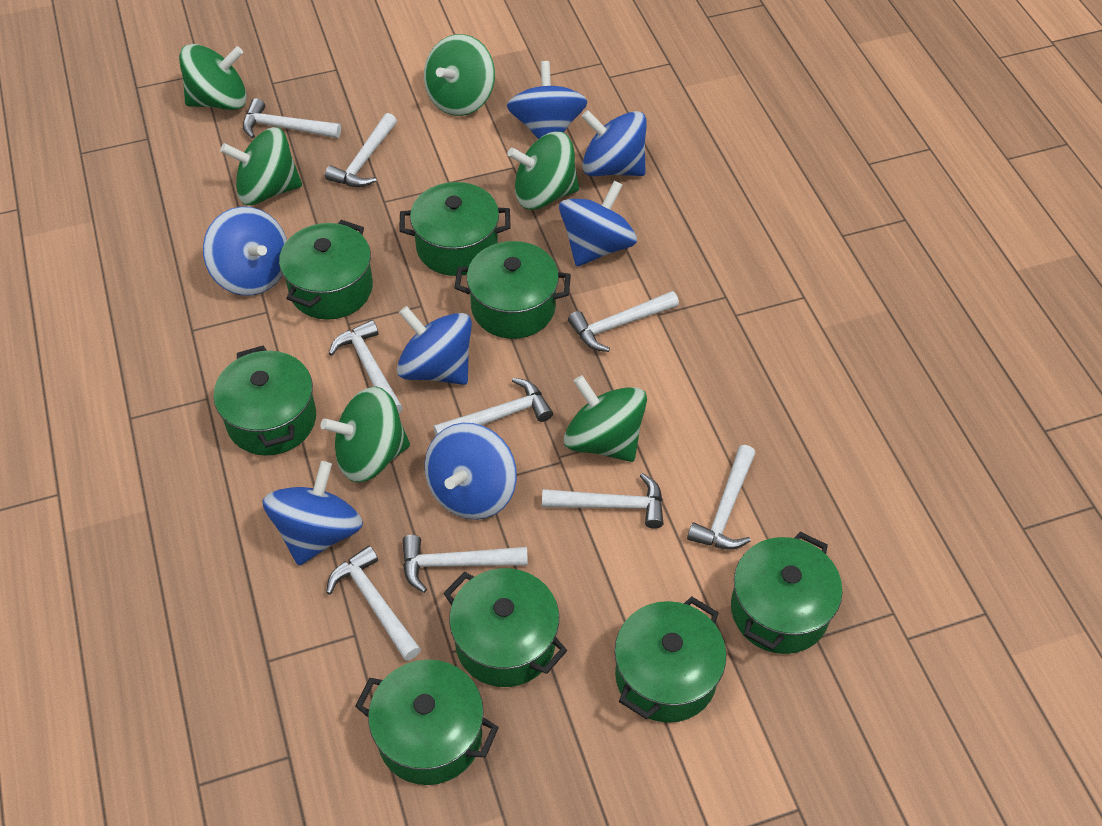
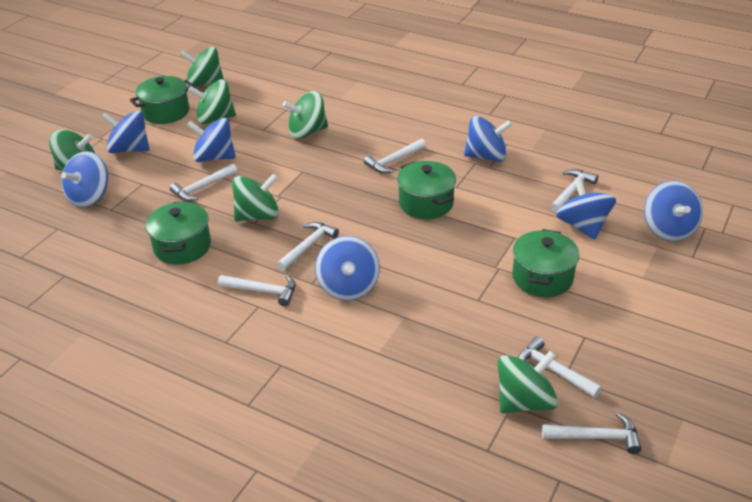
green pot: [213,346,316,456] [279,220,373,320] [355,659,499,785] [399,182,511,276] [444,568,567,687] [454,241,571,339] [614,596,726,723] [731,532,842,654] = 8 -> [130,76,194,124] [146,201,211,265] [397,161,456,219] [512,229,580,297] = 4
white hammer: [243,98,341,139] [325,113,397,187] [326,546,421,661] [329,320,403,413] [403,535,528,593] [433,378,553,435] [542,473,664,529] [568,291,679,352] [687,445,755,550] = 9 -> [170,164,237,201] [218,275,296,306] [277,222,339,271] [364,139,426,173] [518,337,602,398] [542,413,641,454] [550,169,598,213] = 7

